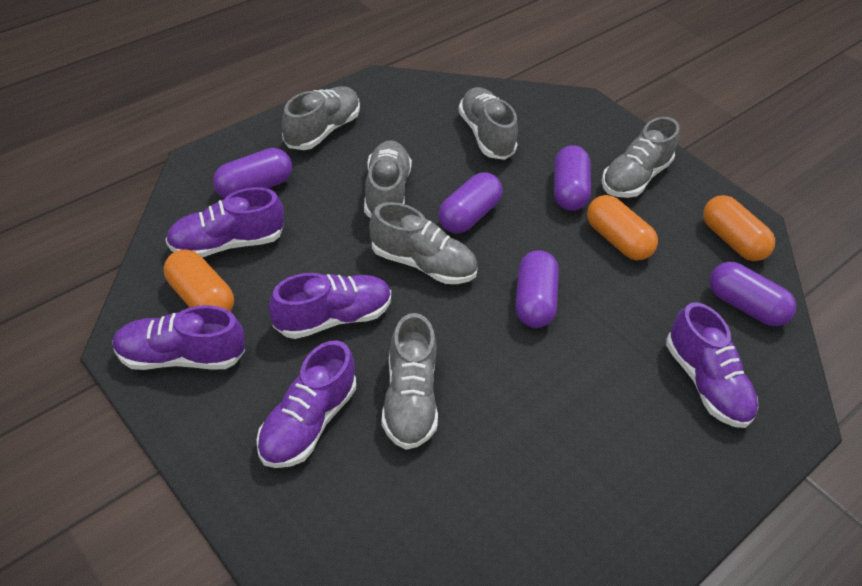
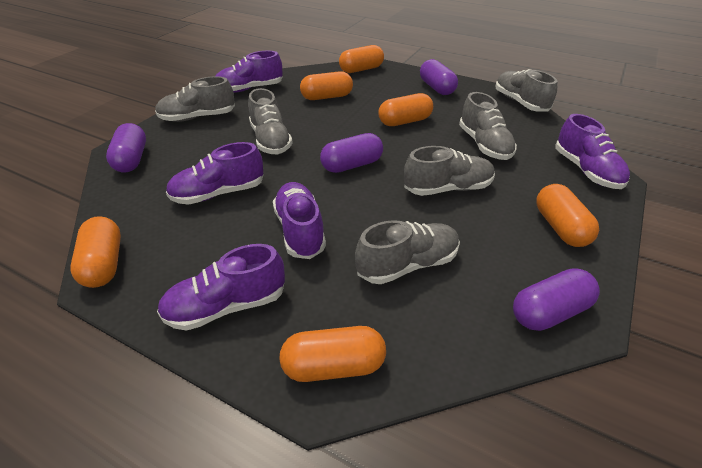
orange capsule: [164,249,234,312] [587,195,658,260] [703,195,775,261] = 3 -> [70,216,121,288] [279,326,386,382] [300,71,353,100] [339,45,384,73] [378,93,433,126] [536,184,599,247] = 6
purple capsule: [213,148,292,198] [438,172,502,234] [516,250,559,328] [554,146,591,211] [710,262,796,326] = 5 -> [106,123,146,173] [320,133,383,173] [420,59,458,95] [513,268,600,331] = 4

